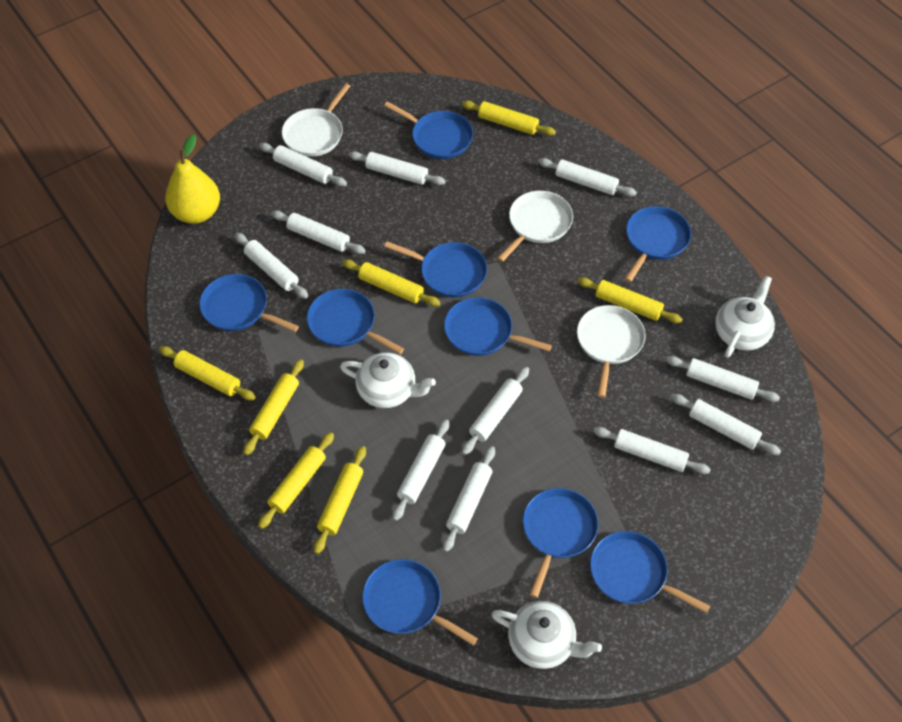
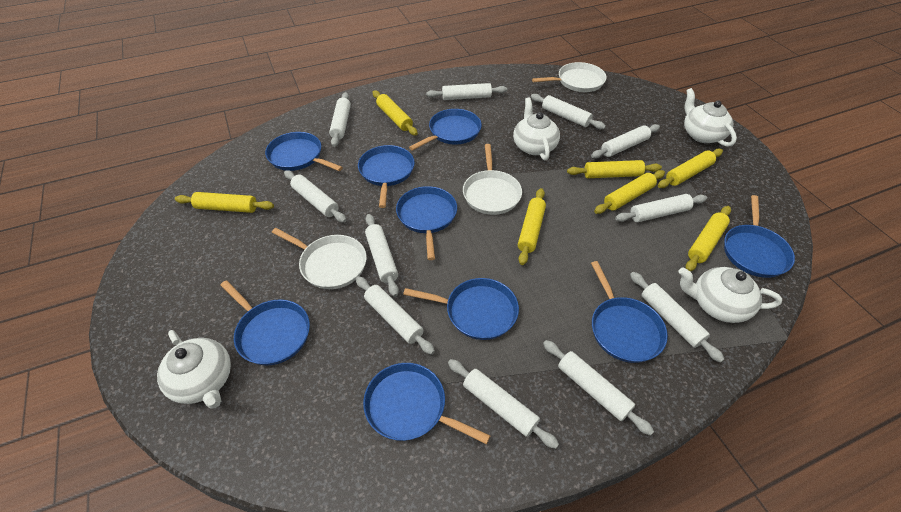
white teapot: [340,352,436,408] [491,601,602,669] [715,276,775,358] = 3 -> [157,330,231,408] [513,97,560,160] [679,267,782,323] [684,88,737,147] = 4
yellow pear: [165,134,220,224] = 1 -> none = 0

